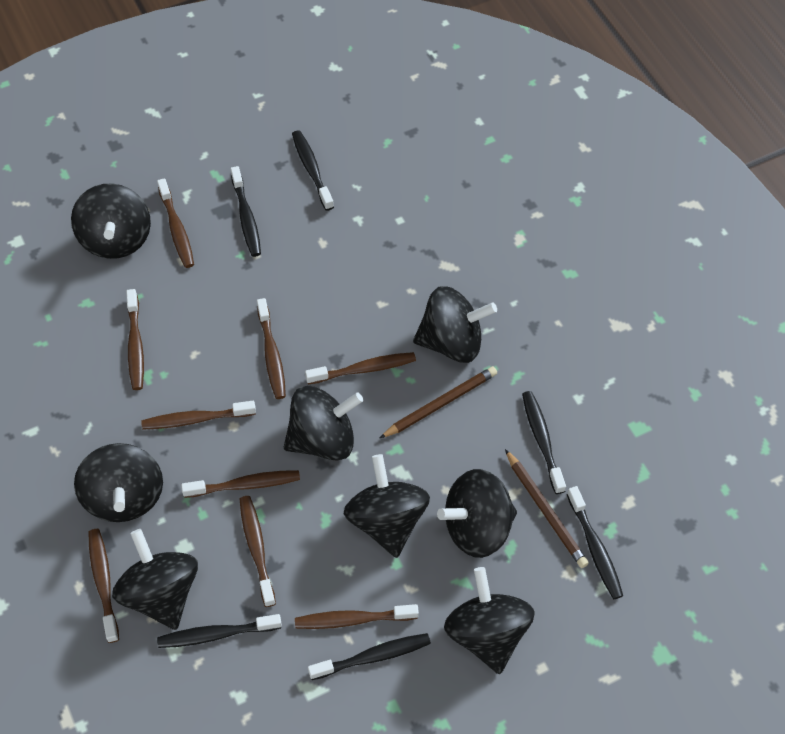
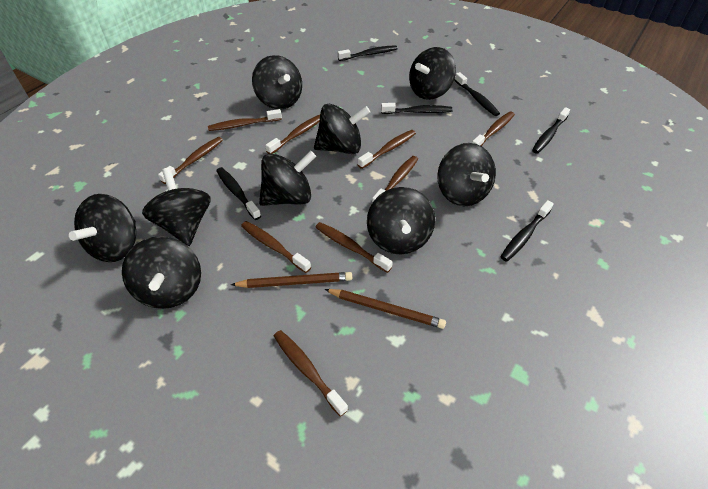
black spinning top: [71,183,151,259] [74,443,163,522] [112,529,198,630] [284,386,363,461] [344,454,430,558] [413,286,497,363] [437,469,517,558] [444,567,535,674] = 8 -> [69,194,136,262] [122,236,201,309] [142,167,211,246] [252,55,302,109] [259,151,316,206] [314,104,370,154] [367,187,435,254] [409,47,456,100] [437,143,496,206] = 9

